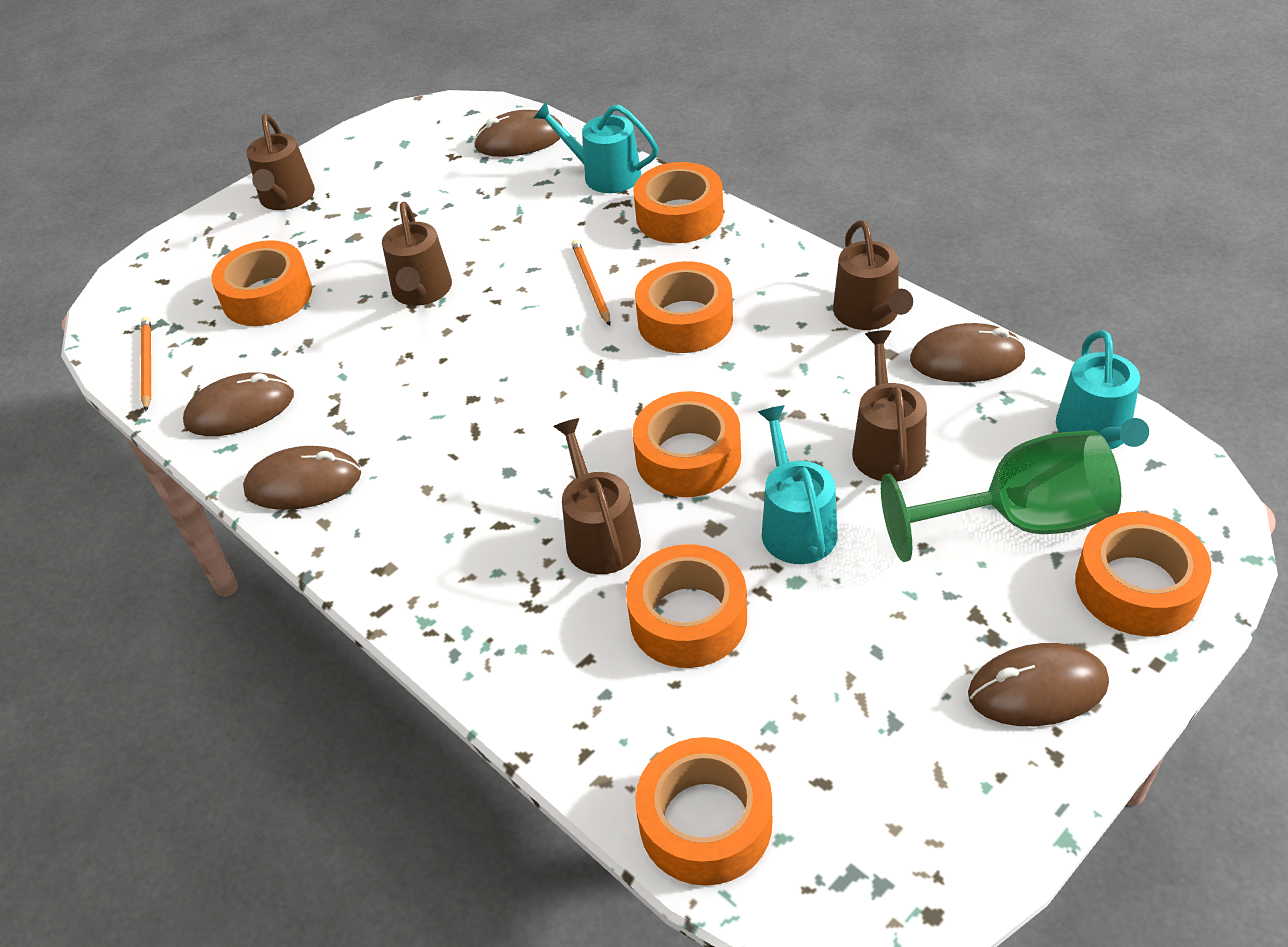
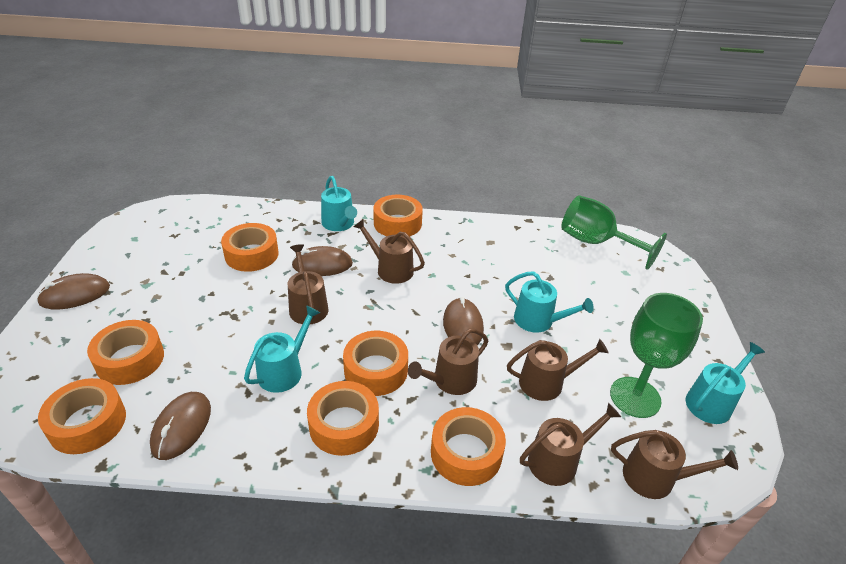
brown mouse: [183,372,294,436] [243,446,361,510] [474,110,563,157] [910,323,1026,382] [968,643,1109,726] = 5 -> [37,273,110,310] [150,392,211,460] [292,246,353,276] [443,297,484,345] = 4
brown watering can: [246,114,315,210] [382,201,452,306] [553,418,641,574] [833,220,913,330] [852,330,927,482] = 5 -> [288,244,329,324] [354,219,425,284] [408,329,488,395] [507,339,609,401] [520,403,621,486] [611,430,738,499] = 6
green goblet: [881,430,1121,562] = 1 -> [561,195,667,270] [610,293,703,418] = 2
orange pencil: [141,317,151,411] [571,240,610,326] = 2 -> none = 0
turquoise watering can: [534,102,658,193] [758,405,838,564] [1056,330,1149,449] = 3 -> [244,305,320,393] [321,176,357,231] [505,271,594,333] [686,342,765,424] = 4

